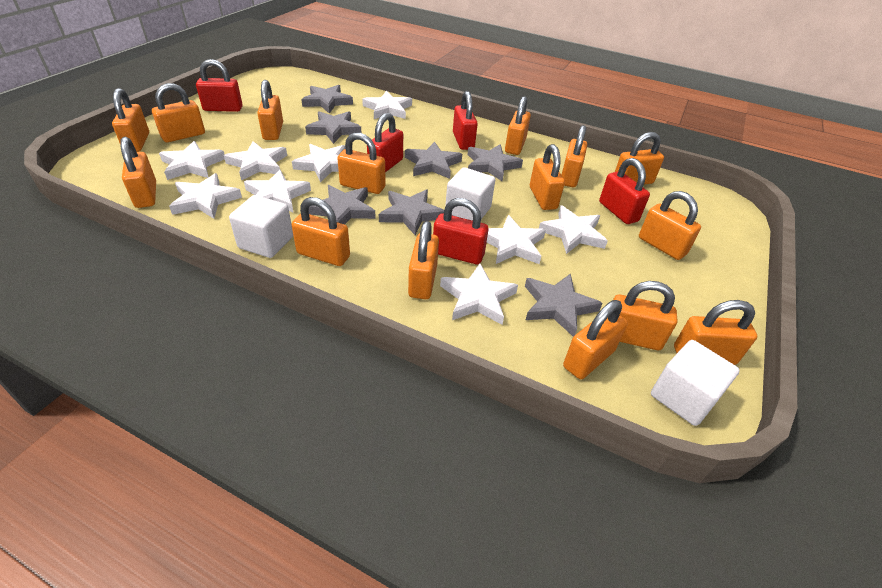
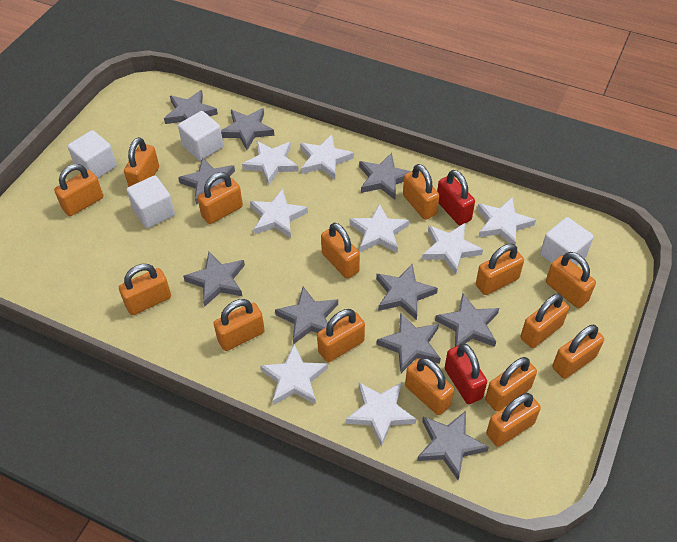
grey star: [301,85,353,114] [305,111,361,144] [309,185,376,224] [379,189,444,235] [405,141,462,179] [467,144,523,181] [525,273,602,337] = 7 -> [164,90,218,124] [178,158,235,205] [183,252,245,307] [221,108,274,150] [275,287,338,344] [359,153,411,200] [376,263,438,320] [376,312,441,373] [417,411,489,480] [435,293,499,347] = 10
red padlock: [196,59,243,112] [367,113,403,172] [433,198,489,265] [453,91,478,150] [599,158,650,224] = 5 -> [437,170,475,225] [445,344,487,404] = 2
white cube: [229,195,293,258] [445,167,495,221] [651,340,740,426] = 3 -> [67,130,117,178] [127,175,175,228] [178,111,223,161] [540,217,594,265] = 4
white star: [159,141,225,180] [169,173,242,219] [224,141,287,180] [244,170,311,213] [292,144,345,183] [362,91,412,119] [440,264,518,325] [487,215,546,264] [539,205,608,254] = 9 -> [242,141,299,185] [250,189,308,238] [260,344,328,405] [300,134,354,179] [346,383,416,447] [350,203,409,253] [422,223,483,275] [477,197,536,245] = 8

